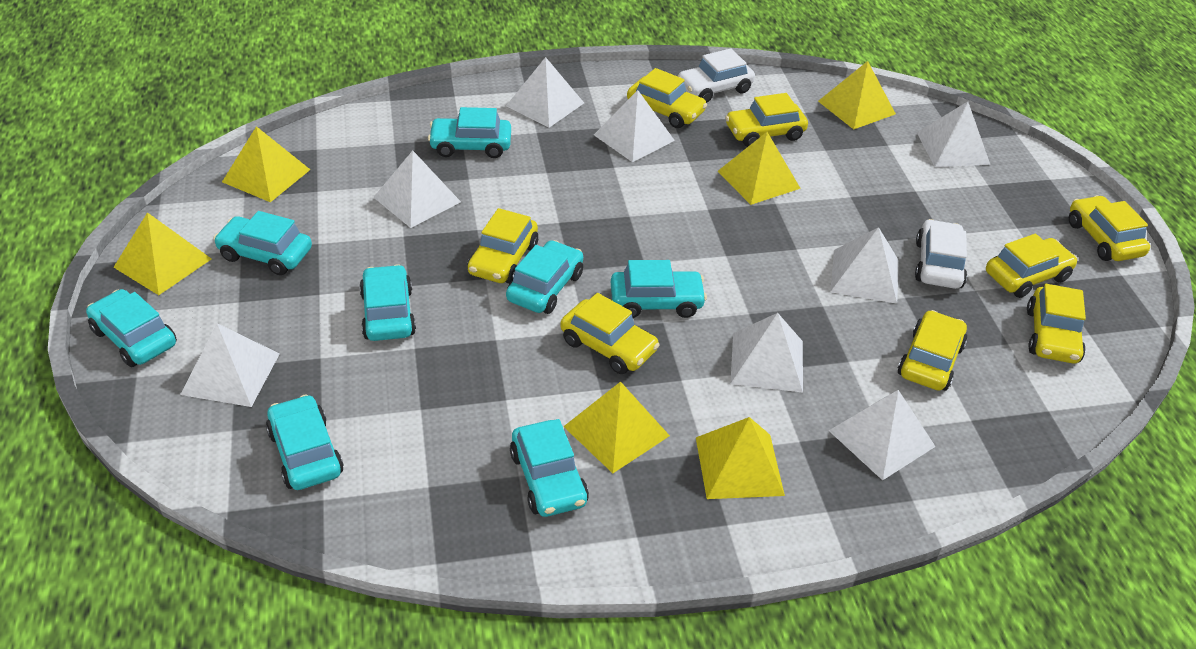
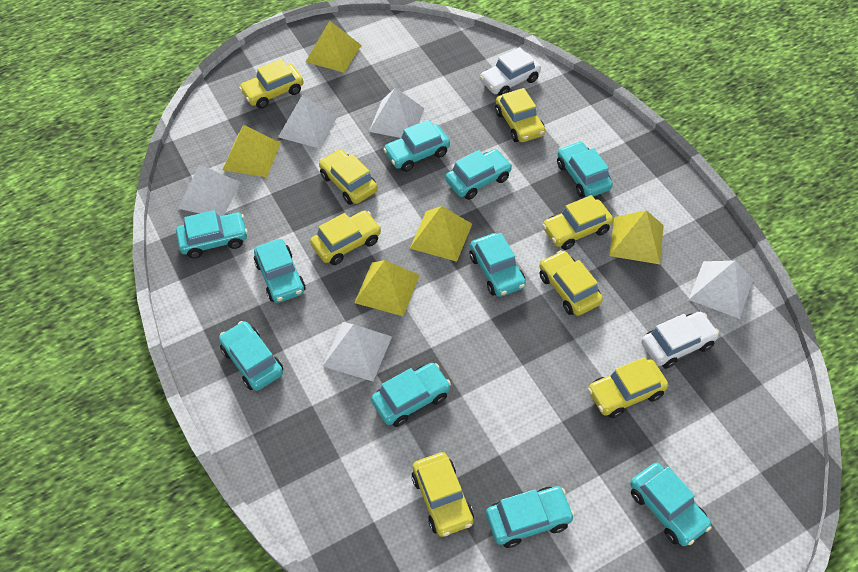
turquoise car: [86,289,177,367] [213,211,312,275] [266,395,344,490] [359,264,416,341] [428,107,511,158] [506,240,583,314] [510,419,589,517] [611,260,707,318] = 8 -> [176,210,248,259] [219,321,283,391] [254,239,306,303] [371,363,451,427] [383,120,450,172] [445,149,512,200] [470,233,526,297] [486,486,575,548] [557,141,613,197] [630,463,712,546] = 10
white pyramid: [180,323,280,407] [373,150,461,228] [506,57,584,127] [594,90,675,162] [730,313,803,393] [829,390,936,480] [830,227,899,304] [917,101,990,167] = 8 -> [178,164,241,216] [278,95,337,148] [323,322,392,381] [369,88,424,138] [689,261,753,319] = 5
yellow pyramid: [113,212,211,295] [222,126,310,202] [563,382,670,473] [696,417,785,499] [718,132,801,205] [818,61,896,130] = 6 -> [223,125,281,177] [306,21,362,73] [354,260,420,316] [410,206,472,262] [609,210,664,264] = 5

